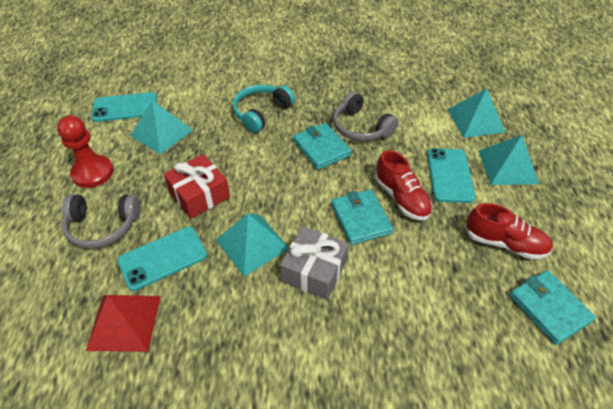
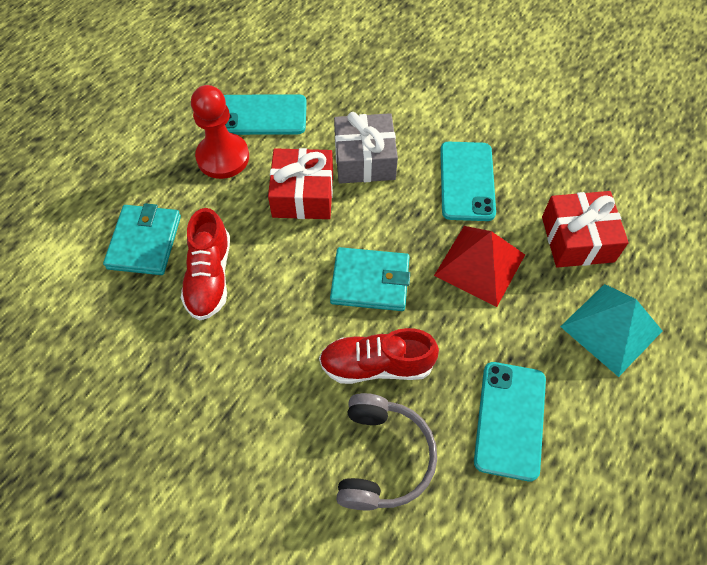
grey headphones: [62,194,141,248] [333,91,399,141] = 2 -> [336,393,437,511] = 1
red gift: [164,154,230,219] = 1 -> [268,148,333,219] [542,191,629,268] = 2
turquoise headphones: [232,85,295,133] = 1 -> none = 0
turquoise pyramid: [130,101,193,154] [216,214,289,276] [447,88,505,138] [479,135,539,185] = 4 -> [560,284,662,377] = 1
turquoise wallet: [293,123,352,170] [331,189,393,245] [509,270,596,345] = 3 -> [103,203,181,275] [330,247,410,311] = 2

